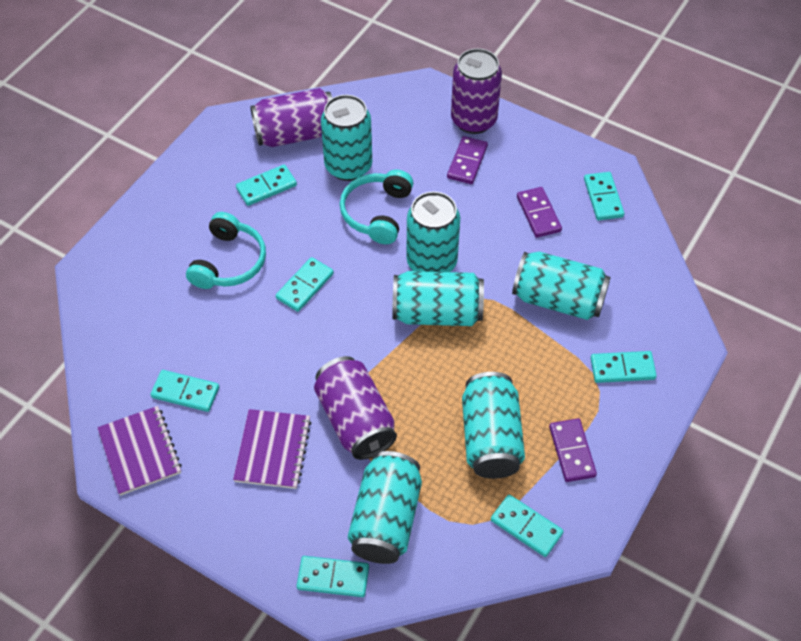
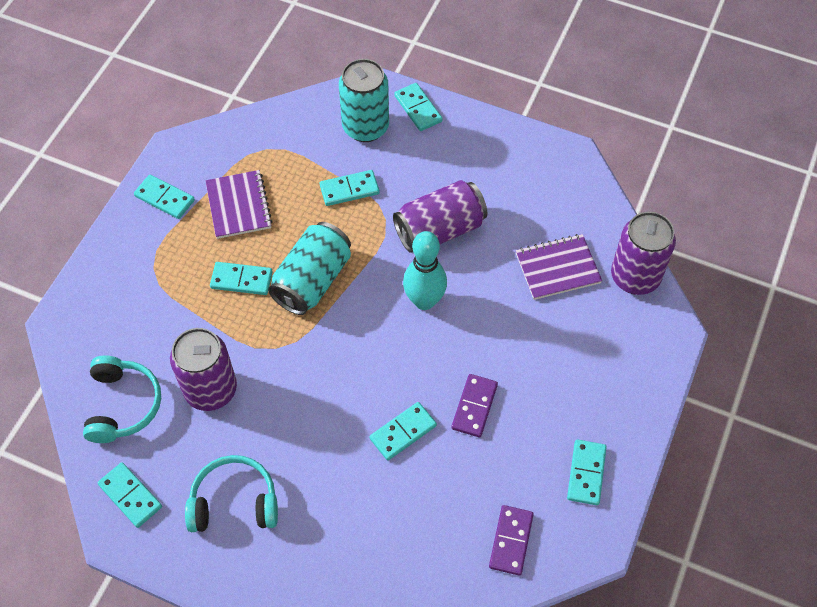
purple domino: [447,136,488,184] [517,187,562,238] [549,418,597,482] = 3 -> [451,374,498,437] [489,505,534,576] = 2
turquoise bowling pin: none = 0 -> [403,231,447,310] = 1
turquoise can: [321,95,372,181] [348,451,422,564] [392,271,484,326] [407,192,460,272] [462,372,525,479] [512,251,611,320] = 6 -> [268,222,351,315] [339,59,389,142] = 2

